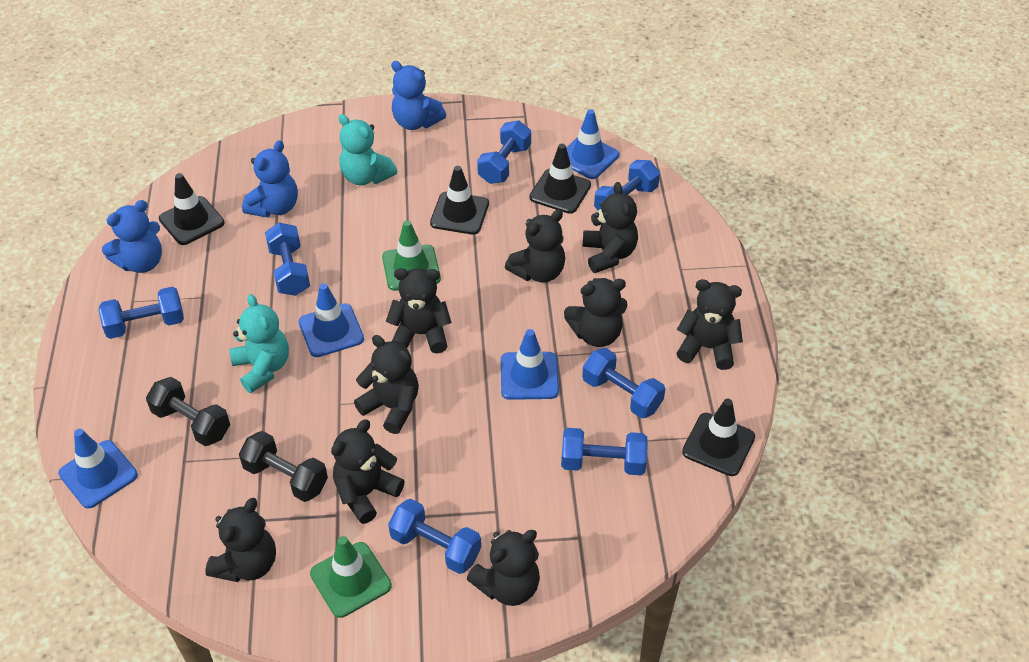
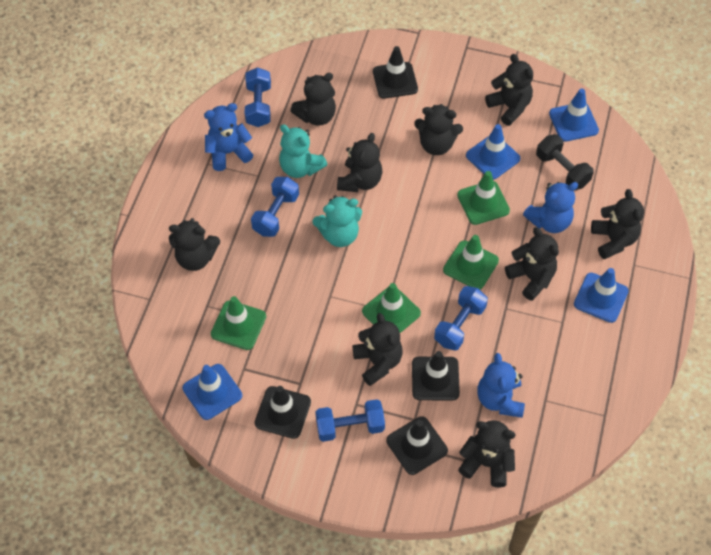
black dumbbell: [146,377,230,446] [239,431,328,502] = 2 -> [536,134,594,190] = 1
blue dumbbell: [99,287,184,339] [265,223,310,296] [388,499,481,574] [477,121,531,184] [561,428,648,475] [582,348,665,418] [594,160,660,211] = 7 -> [245,67,271,127] [251,177,299,237] [315,399,385,442] [434,286,488,350] = 4
green traffic cone: [310,536,392,618] [382,220,441,291] = 2 -> [211,296,266,350] [362,283,421,333] [443,235,499,290] [457,171,510,225] = 4

